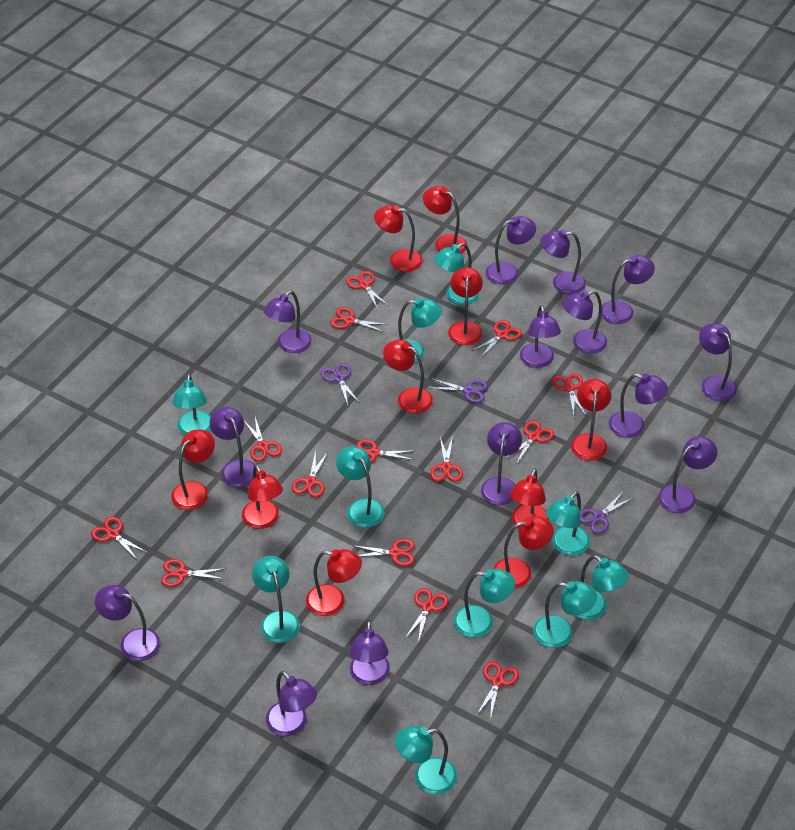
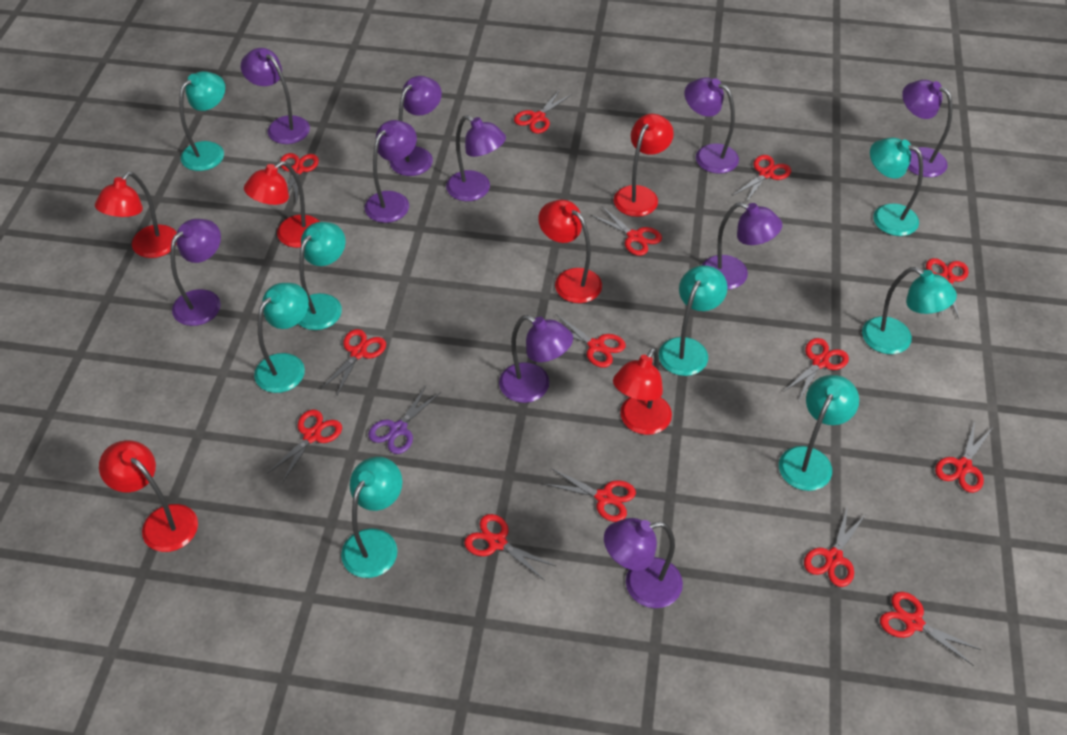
purple lamp: [95,585,160,661] [210,407,257,488] [263,291,312,353] [266,671,317,736] [350,620,390,685] [481,422,522,505] [486,216,536,284] [520,305,561,368] [540,229,586,295] [562,290,607,354] [601,255,655,324] [609,373,668,438] [658,436,717,513] [699,323,737,401] = 14 -> [170,219,221,326] [241,48,310,144] [365,120,417,223] [390,76,442,176] [446,115,506,201] [499,315,573,403] [604,518,683,608] [685,77,739,174] [702,202,782,290] [902,80,953,177] = 10
purple scissors: [321,363,360,405] [430,378,488,403] [580,492,633,534] = 3 -> [368,386,441,454] = 1
red lamp: [171,429,215,510] [242,465,283,529] [306,549,362,616] [374,205,423,272] [383,340,433,414] [423,186,467,253] [448,267,483,345] [494,516,553,589] [510,469,549,529] [571,379,611,461] = 10 -> [95,172,177,258] [99,440,198,552] [244,161,320,248] [538,200,602,303] [613,348,672,435] [614,114,674,217] = 6
turquoise lamp: [172,374,211,435] [252,556,300,643] [336,446,384,528] [395,725,457,795] [398,298,442,363] [434,243,480,305] [454,569,515,638] [533,581,597,648] [546,491,590,556] [574,555,629,620] = 10 -> [179,71,225,171] [254,283,309,393] [298,222,346,330] [341,457,402,578] [659,265,727,376] [779,375,859,491] [862,267,957,354] [870,138,923,236] = 8

